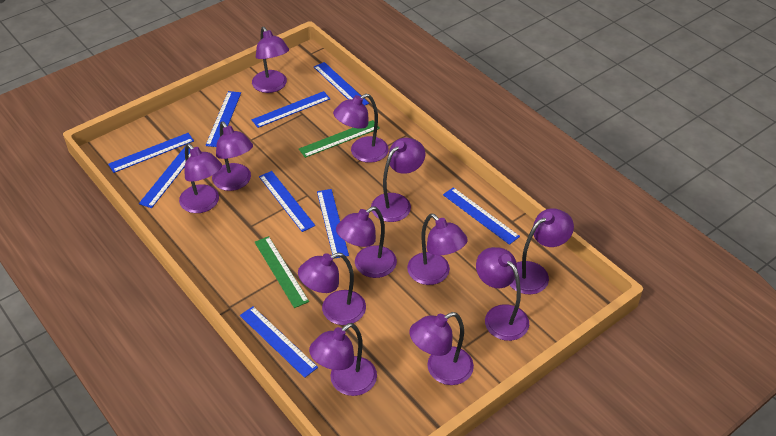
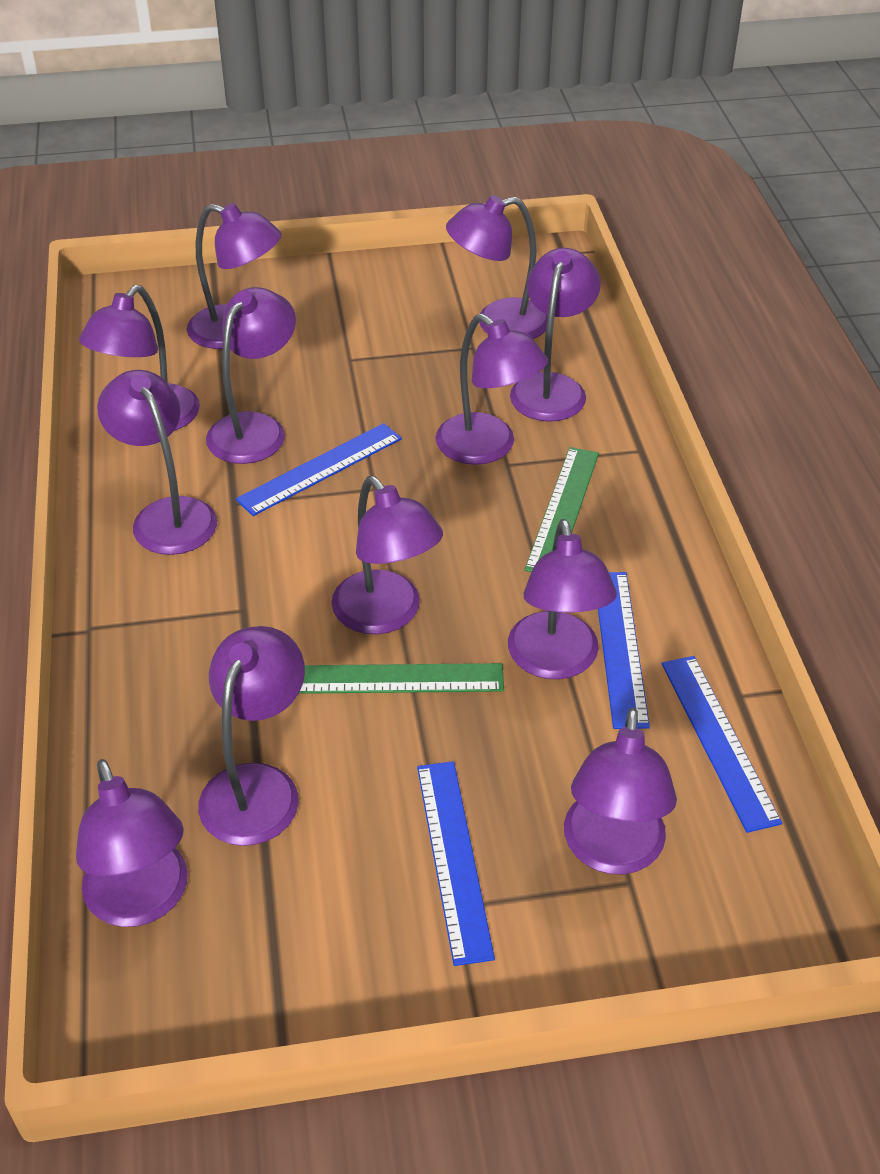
blue ruler: [108,133,194,173] [139,147,191,208] [205,91,241,147] [240,306,318,378] [252,91,330,128] [259,171,315,232] [314,62,369,105] [317,189,349,258] [443,187,520,245] = 9 -> [236,423,402,516] [417,761,495,966] [598,572,650,729] [662,656,782,833] = 4

